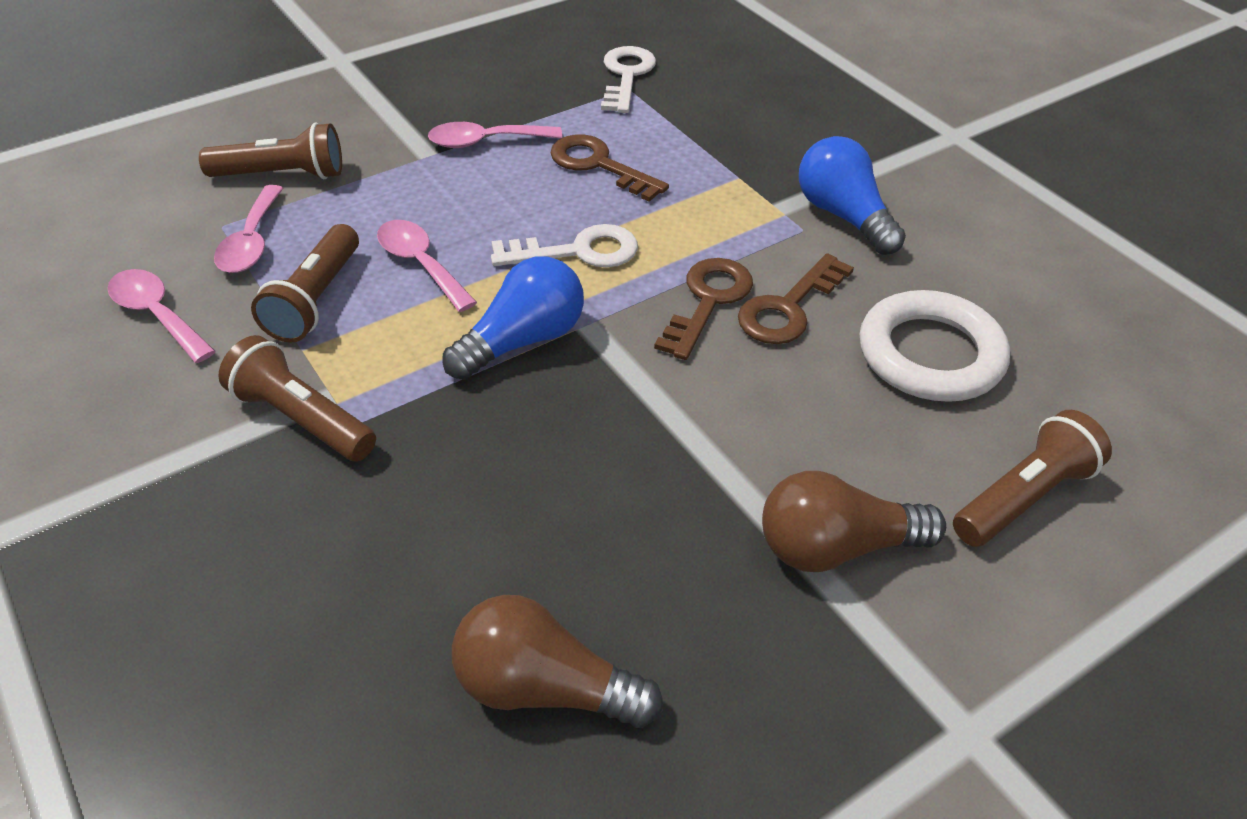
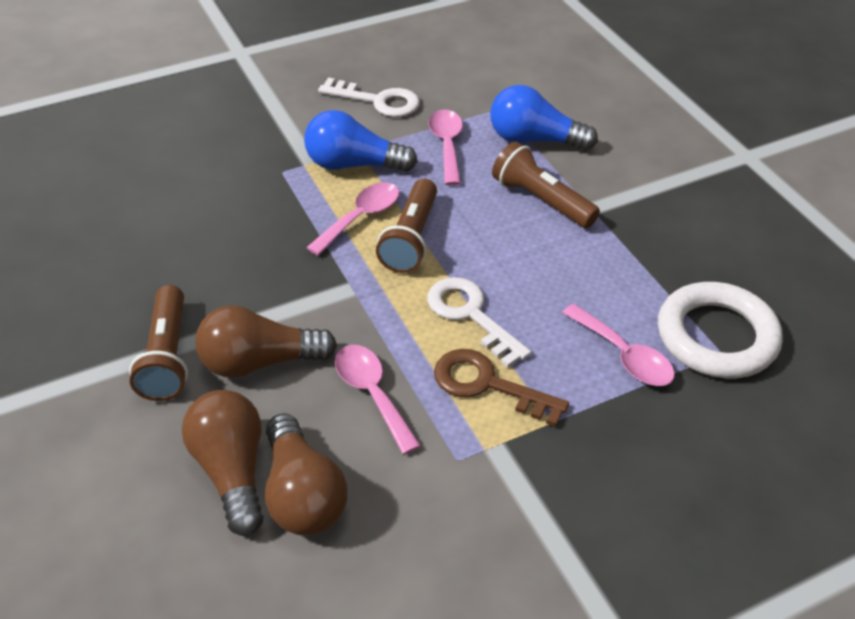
brown flashlight: [199,123,342,179] [218,335,376,461] [251,224,359,343] [953,410,1112,547] = 4 -> [129,285,188,401] [376,179,437,273] [492,142,600,228] = 3
brown key: [551,134,669,202] [654,258,753,360] [738,253,854,344] = 3 -> [434,349,569,427] = 1
brown light bulb: [452,595,663,728] [762,471,946,572] = 2 -> [182,390,264,536] [195,306,337,378] [265,413,348,536] = 3

